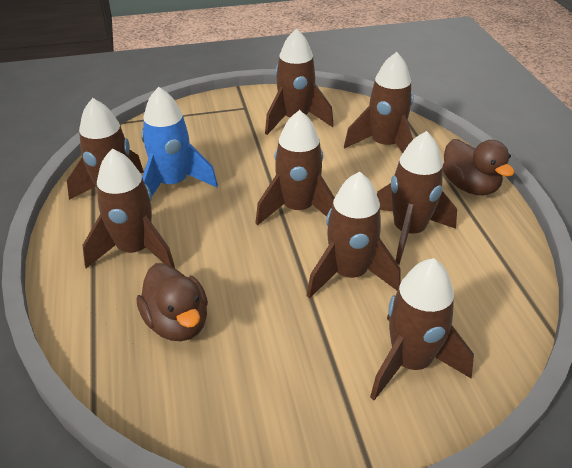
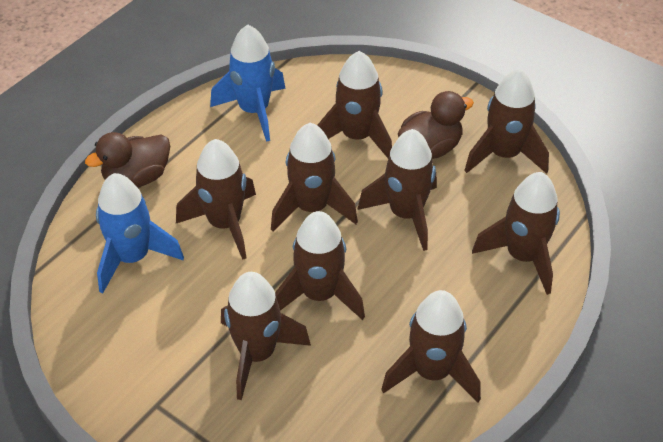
blue rocket: [141,87,218,196] = 1 -> [96,173,184,294] [210,25,285,142] = 2
brown rocket: [67,98,144,200] [82,149,175,268] [256,110,335,226] [265,28,334,135] [307,171,401,299] [344,52,414,153] [370,258,474,400] [377,131,457,265] = 8 -> [176,139,256,260] [221,272,311,400] [271,123,358,231] [275,211,365,320] [317,51,392,158] [357,129,437,251] [381,290,481,402] [464,69,549,174] [472,172,560,295] = 9

